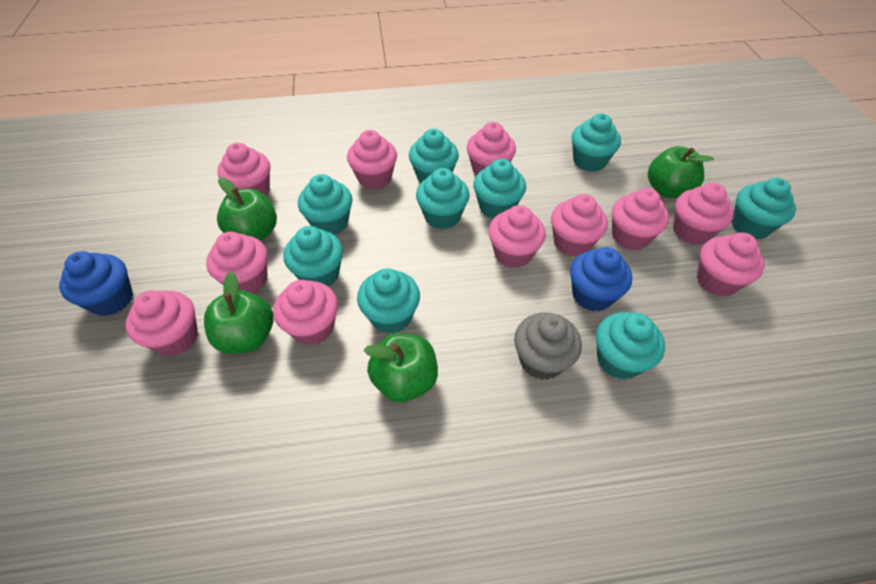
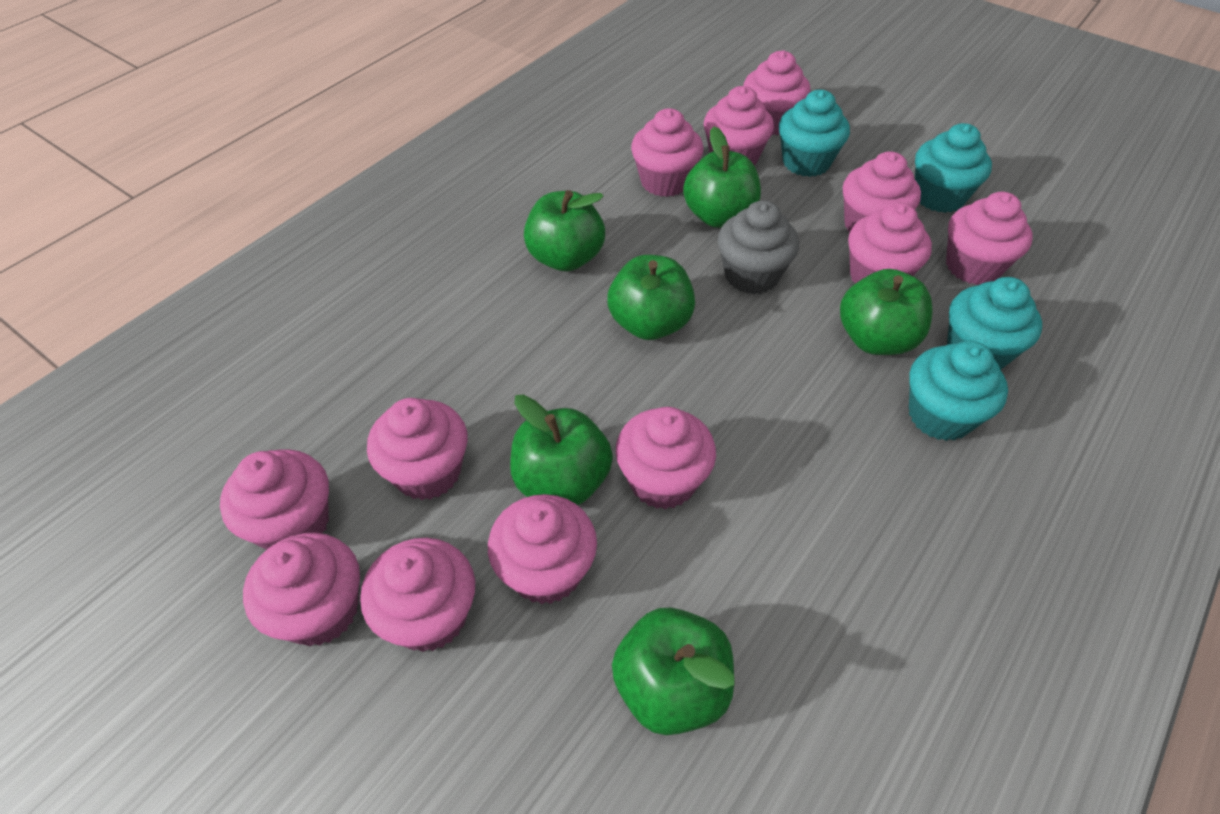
blue cupcake: [59,251,133,316] [570,247,632,312] = 2 -> none = 0
green apple: [204,272,274,354] [217,177,277,241] [364,333,438,402] [648,146,714,198] = 4 -> [510,394,613,505] [524,190,605,271] [607,255,695,340] [612,608,735,735] [683,126,761,228] [840,269,933,355] = 6
pink cupcake: [125,290,198,356] [206,232,268,293] [217,143,270,196] [273,280,338,345] [347,130,397,189] [467,122,516,175] [488,205,546,268] [551,194,608,257] [612,188,669,250] [673,183,734,245] [697,232,765,297] = 11 -> [220,449,329,550] [243,533,360,646] [360,538,475,652] [367,398,468,500] [488,494,597,604] [616,407,716,509] [631,108,703,197] [704,86,774,166] [743,50,810,135] [843,151,921,232] [848,202,932,283] [946,192,1033,285] = 12
turquoise cupcake: [283,226,343,286] [298,174,353,235] [357,268,420,334] [409,129,459,183] [416,168,470,229] [473,159,526,219] [571,113,621,172] [596,312,665,379] [731,178,796,240] = 9 -> [779,90,850,177] [909,341,1008,441] [915,123,992,213] [947,277,1042,370] = 4

